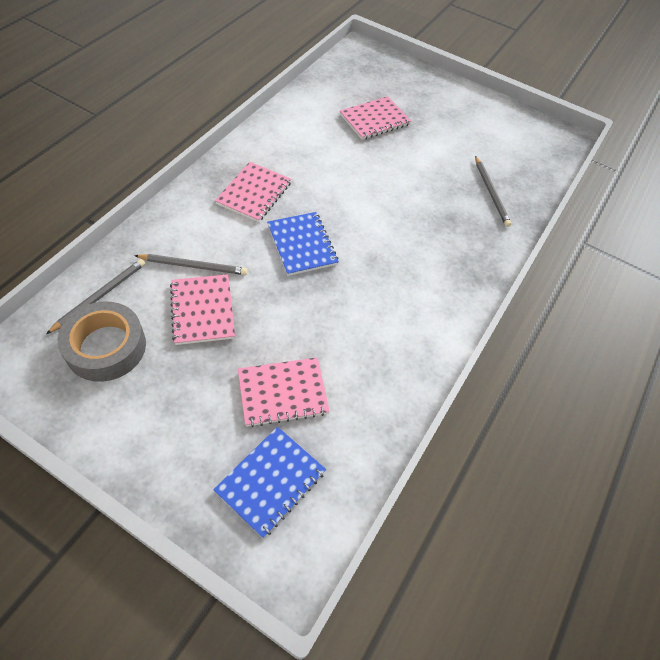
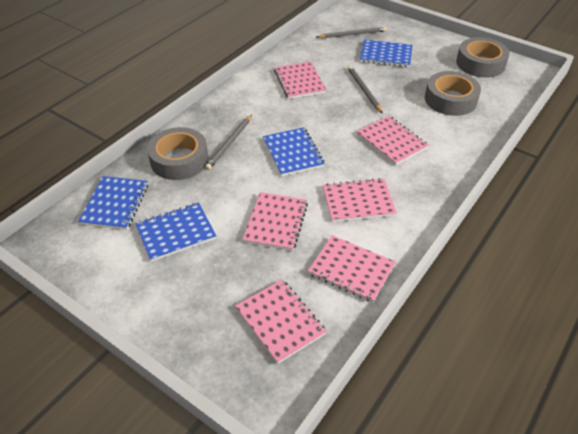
blue notebook: [213,427,326,538] [267,212,339,276] = 2 -> [78,176,148,230] [135,202,216,262] [263,127,325,176] [360,40,412,67] = 4
grey tape: [57,301,146,382] = 1 -> [147,127,208,180] [425,71,481,116] [456,37,510,78] = 3
pink notebook: [170,274,235,345] [215,162,292,222] [238,357,330,427] [340,96,411,140] = 4 -> [235,279,327,364] [242,192,308,251] [274,62,326,99] [308,235,396,303] [323,178,397,222] [357,116,429,165] = 6

